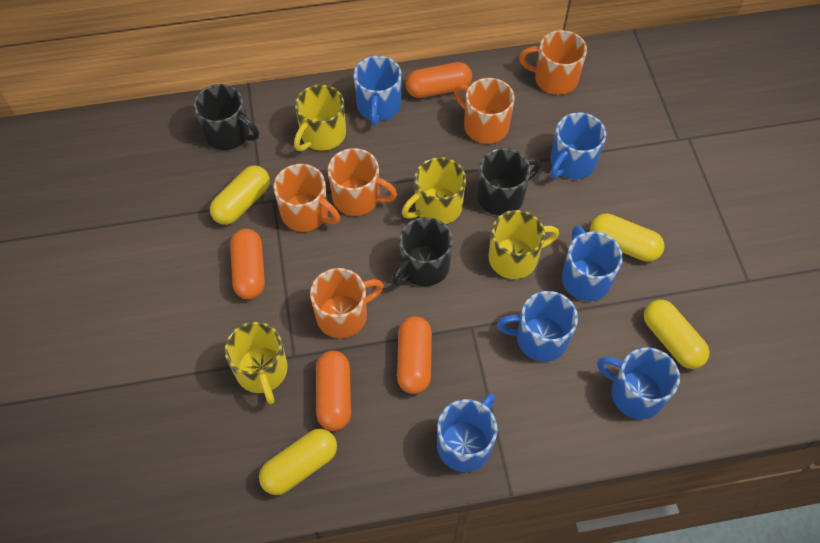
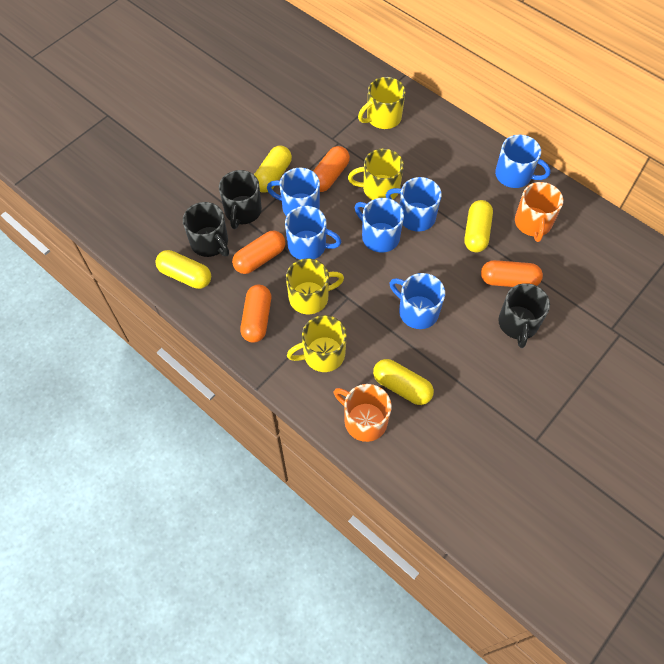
orange mug: [273,164,340,232] [310,268,384,338] [328,148,397,216] [454,78,515,144] [519,30,587,95] = 5 -> [334,384,392,442] [515,182,563,242] = 2

